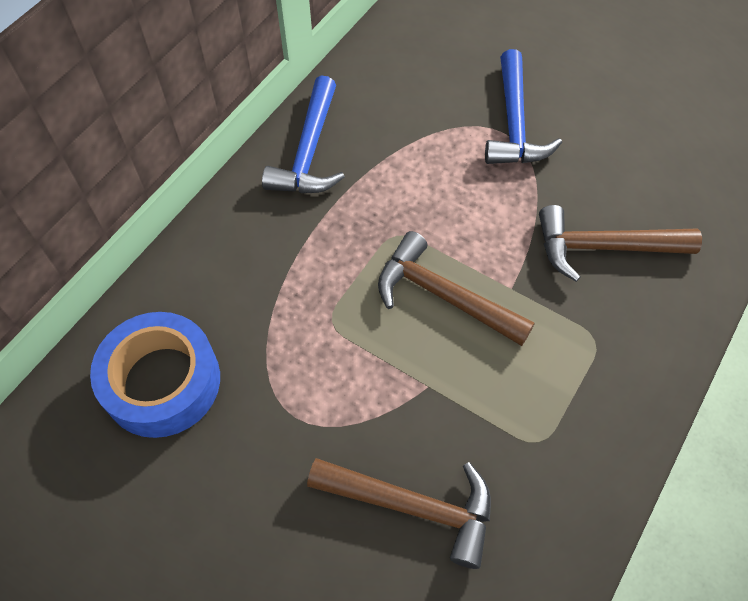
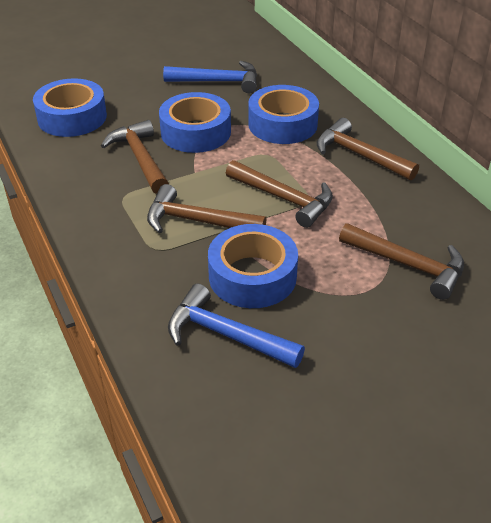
blue tape: [90,312,220,438] = 1 -> [33,78,107,137] [159,92,231,153] [208,224,298,308] [248,85,319,144] = 4
brown hammer: [307,458,491,569] [378,231,535,346] [539,205,702,282] = 3 -> [101,120,169,194] [147,184,266,233] [226,160,333,228] [317,118,419,180] [339,223,464,300] = 5

